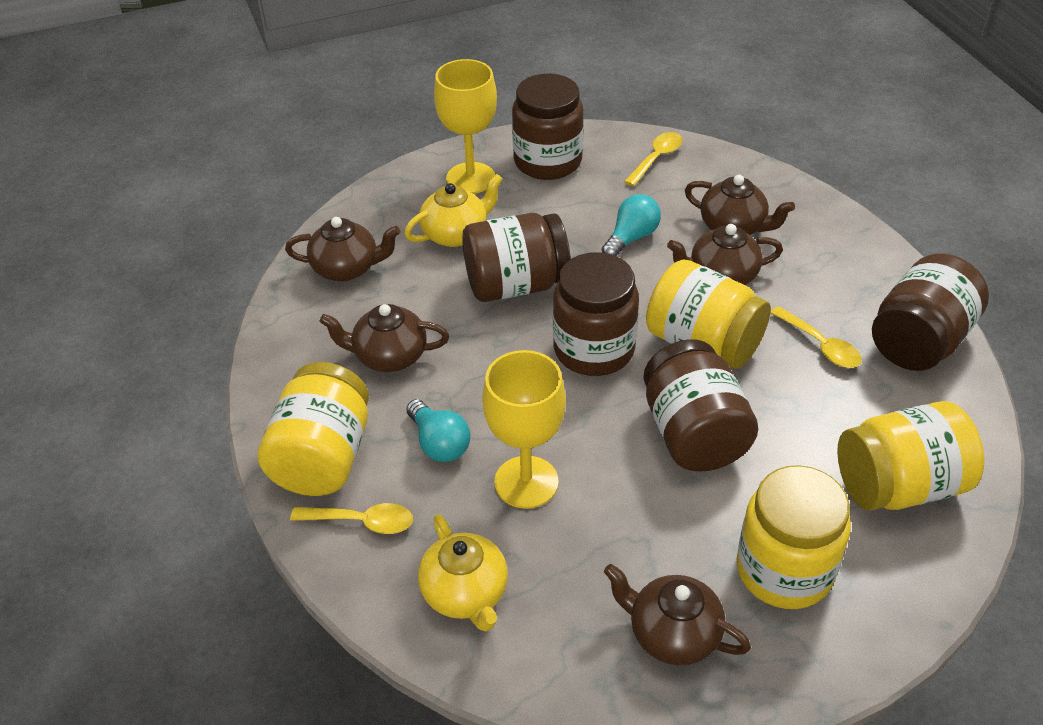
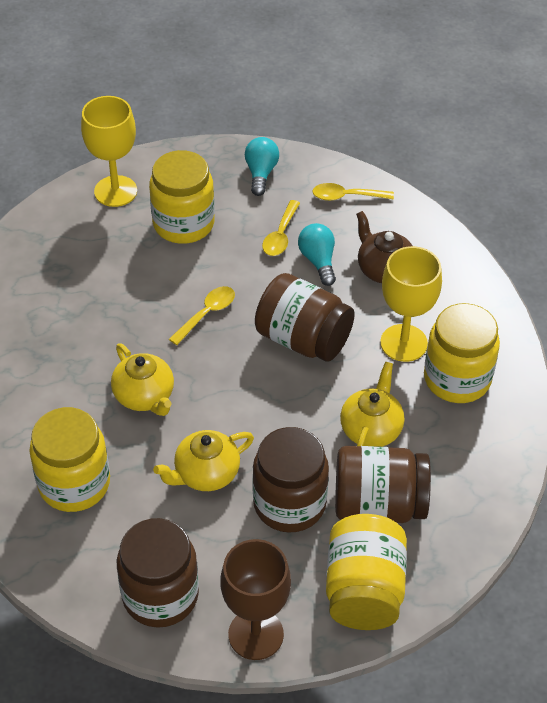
brown goblet: none = 0 -> [220,539,291,660] = 1
brown jar: [462,213,571,302] [512,74,584,180] [553,252,639,376] [643,339,758,472] [872,253,989,371] = 5 -> [117,518,199,628] [252,427,329,533] [255,273,355,362] [335,446,431,523] = 4
brown teapot: [285,217,400,281] [319,304,449,372] [604,564,751,666] [667,224,783,285] [685,175,795,235] = 5 -> [356,211,413,283] = 1
yellow teapot: [404,174,503,247] [418,514,508,631] = 2 -> [111,343,174,416] [153,430,254,491] [340,362,404,447] = 3

